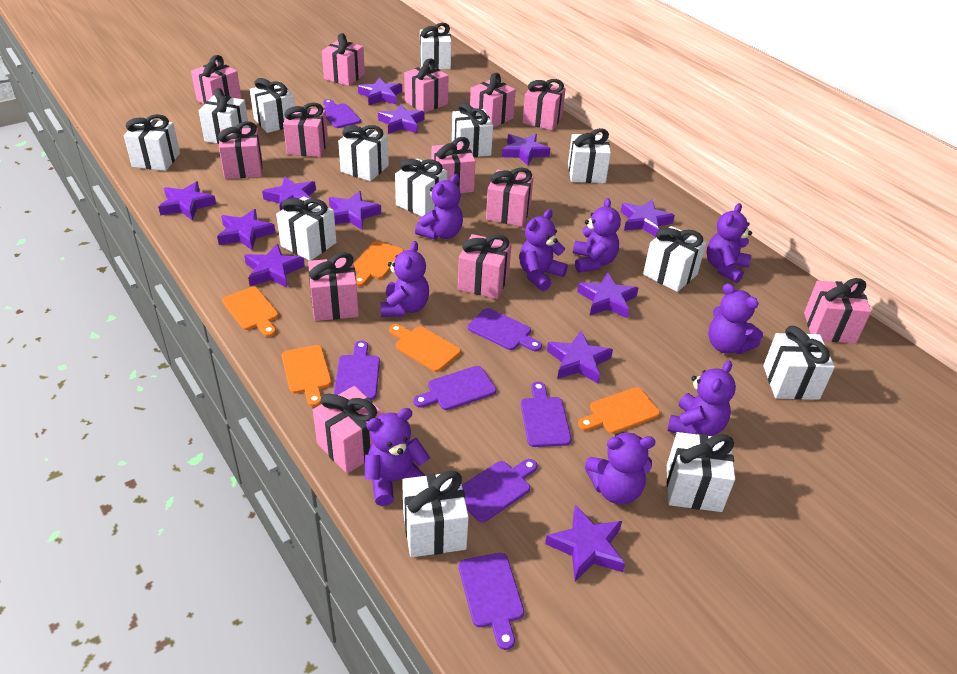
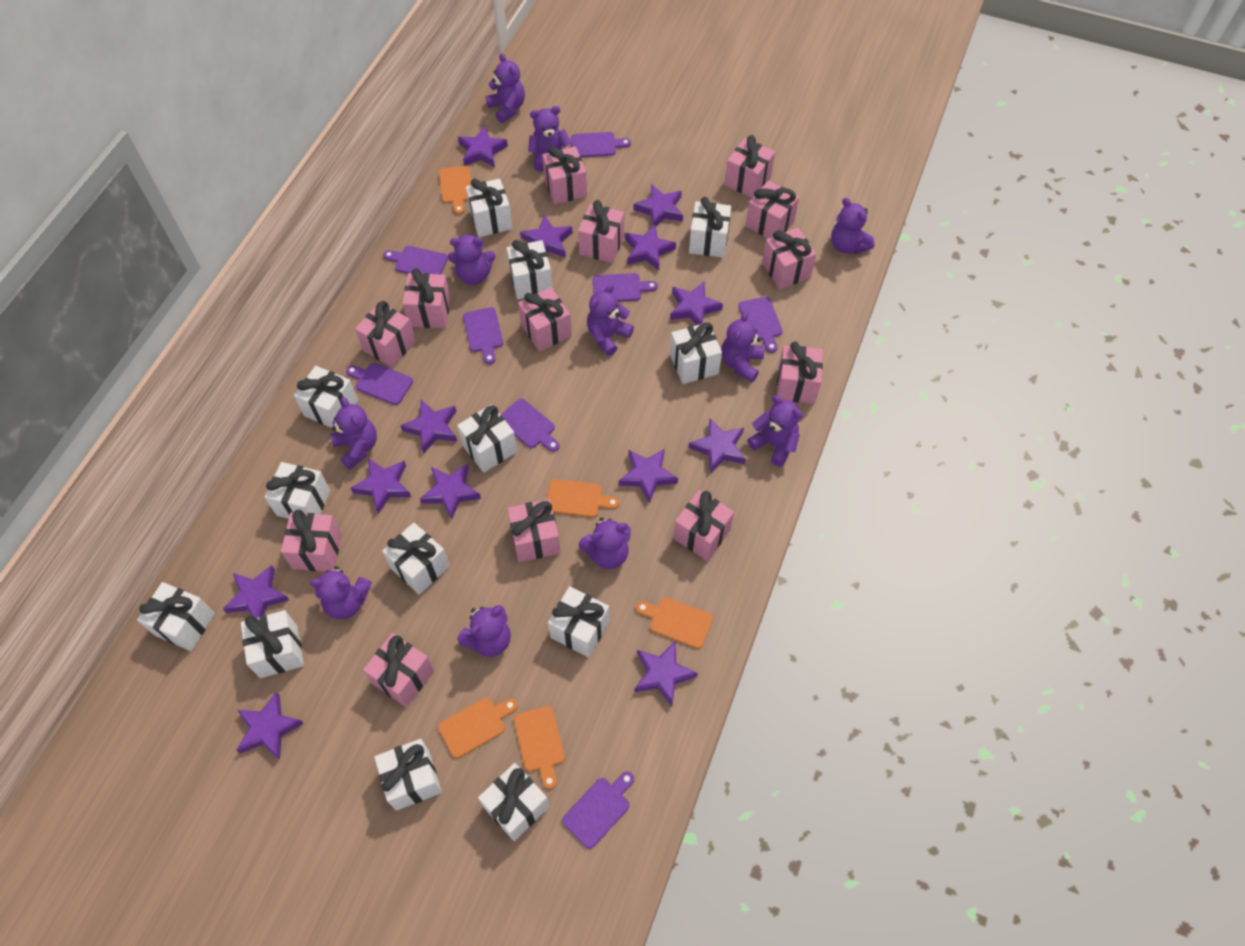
purple cutting board: [323,99,361,128] [334,341,380,400] [413,366,496,410] [459,553,524,650] [462,459,538,522] [468,308,542,351] [521,382,571,447] = 7 -> [346,363,413,405] [383,246,448,274] [463,307,503,364] [501,399,560,452] [562,771,634,849] [571,132,631,157] [593,273,658,302] [738,297,783,353] = 8
purple star: [158,181,216,221] [217,209,276,250] [244,244,305,288] [262,177,316,211] [329,191,381,230] [358,78,402,105] [378,104,425,134] [502,134,551,166] [545,505,625,581] [547,331,613,384] [577,272,638,319] [621,199,675,237] = 12 -> [223,565,289,618] [236,692,304,760] [351,458,411,514] [400,400,457,454] [420,464,481,520] [458,126,508,167] [520,215,572,258] [619,448,678,504] [625,224,676,271] [634,184,683,226] [635,641,698,706] [670,281,723,325] [689,419,746,473] = 13
purple teddy bear: [365,408,430,506] [381,241,429,317] [415,174,463,240] [519,209,568,291] [573,198,621,272] [585,432,655,504] [667,360,736,436] [707,203,752,283] [708,283,763,354] = 9 -> [310,566,372,619] [331,397,377,469] [448,234,496,285] [457,605,511,657] [486,53,525,123] [528,106,572,172] [579,517,631,569] [587,284,634,356] [721,311,764,382] [747,395,803,467] [831,198,874,254] = 11

